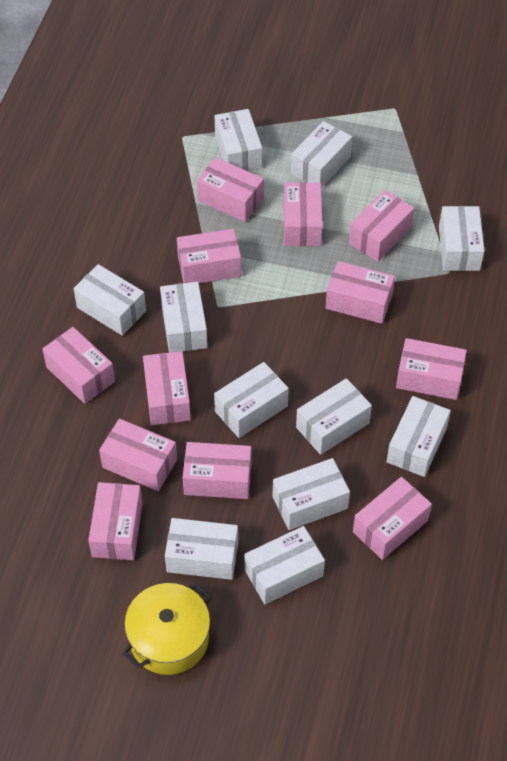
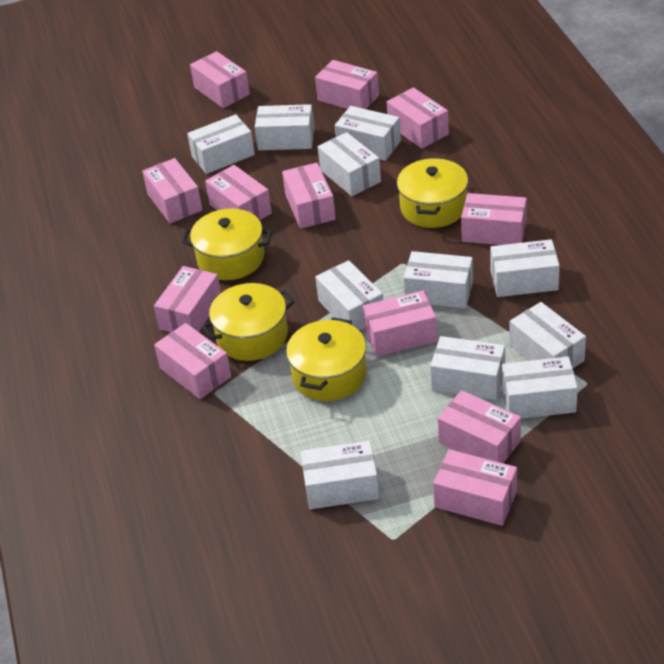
yellow pot: [123,583,212,675] = 1 -> [182,208,272,280] [201,283,295,361] [286,317,366,401] [397,157,468,228] = 4

